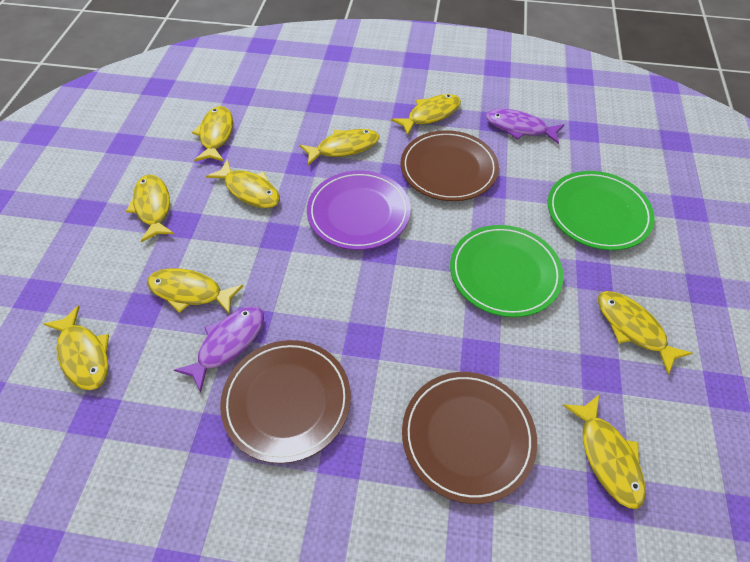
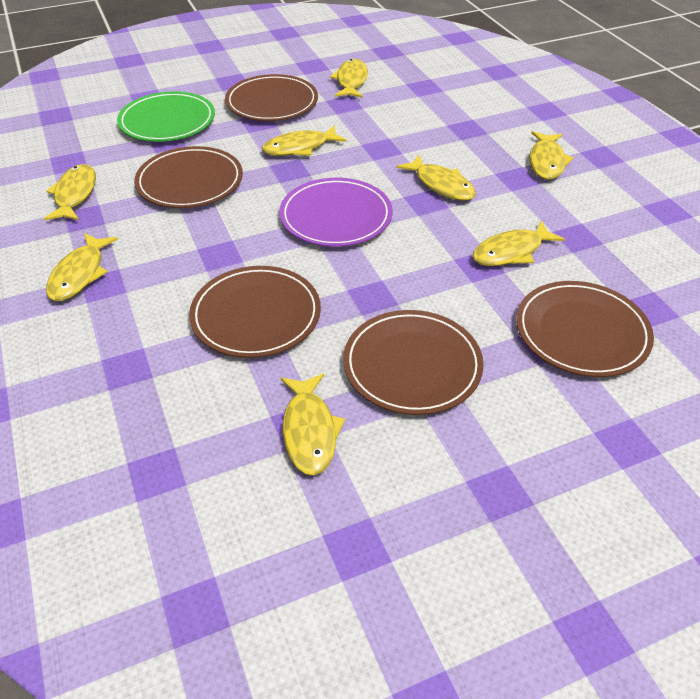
brown plate: [220,340,351,463] [401,130,499,201] [402,372,537,504] = 3 -> [134,146,243,208] [189,266,321,358] [225,74,318,121] [343,310,484,415] [516,281,654,377] = 5
green plate: [450,225,564,317] [548,171,655,250] = 2 -> [117,91,215,142] = 1
purple fish: [174,306,264,392] [486,109,564,144] = 2 -> none = 0
yellow fish: [44,305,109,390] [126,175,174,243] [147,268,243,315] [192,106,233,162] [206,159,280,208] [300,129,379,165] [391,94,461,136] [563,395,646,509] [598,291,692,374] = 9 -> [44,164,96,220] [46,233,118,301] [262,126,347,156] [281,373,345,475] [330,59,368,98] [397,155,476,201] [472,220,565,266] [529,131,573,180] = 8

